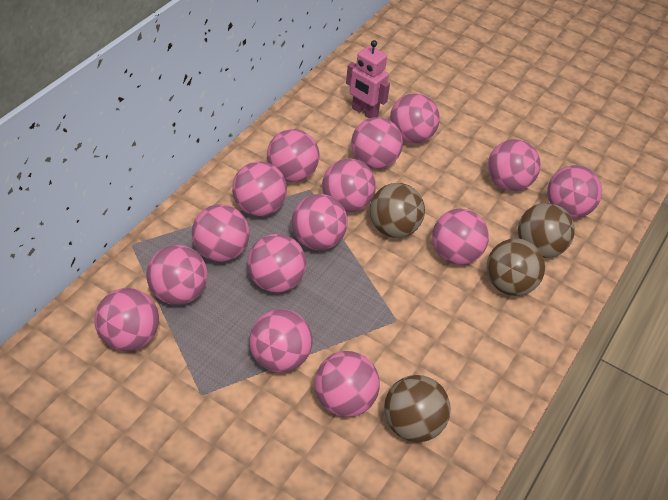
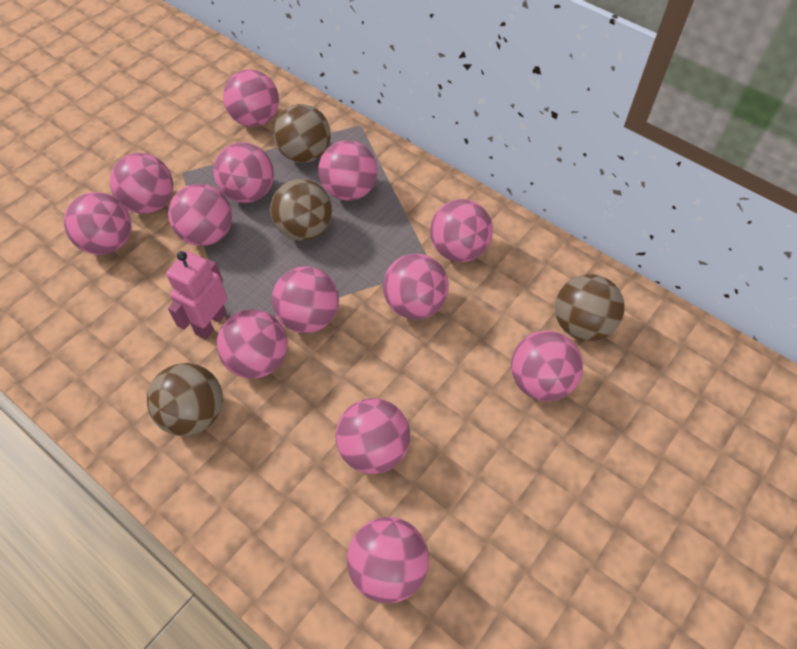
pink ball: [94,288,159,351] [146,245,208,305] [192,204,250,262] [232,161,287,216] [247,234,306,293] [249,309,313,373] [267,129,320,182] [291,194,348,250] [315,351,380,417] [322,159,376,213] [351,117,403,169] [390,93,440,144] [432,209,489,265] [488,139,541,191] [547,165,602,218] = 15 -> [64,192,131,255] [110,153,173,214] [168,184,232,246] [213,142,274,203] [217,309,288,379] [223,69,279,127] [272,266,339,333] [318,140,377,201] [335,398,410,474] [347,517,429,603] [383,253,449,319] [430,199,493,262] [511,331,583,401] = 13

